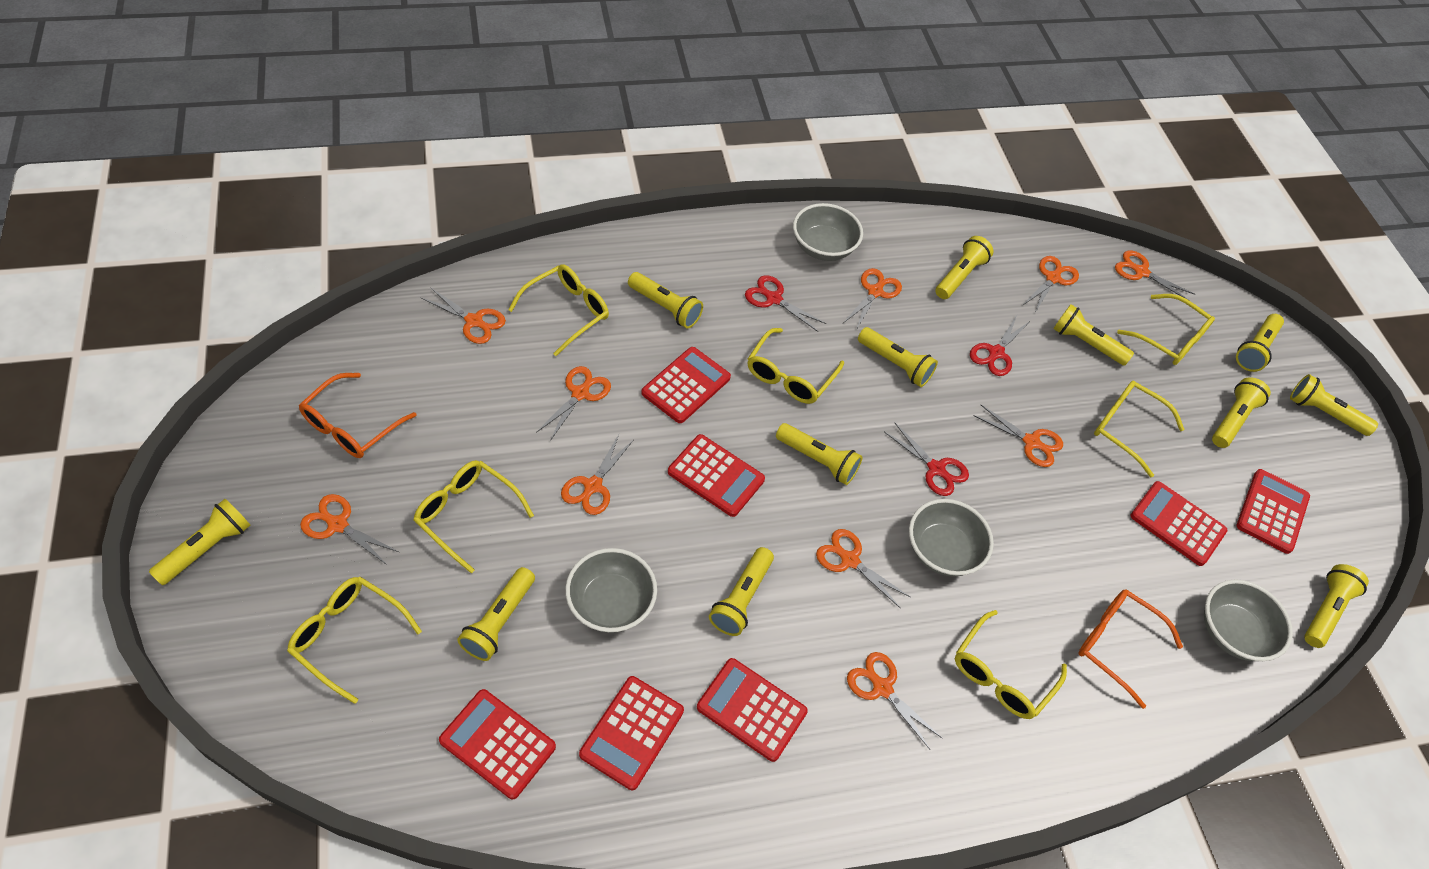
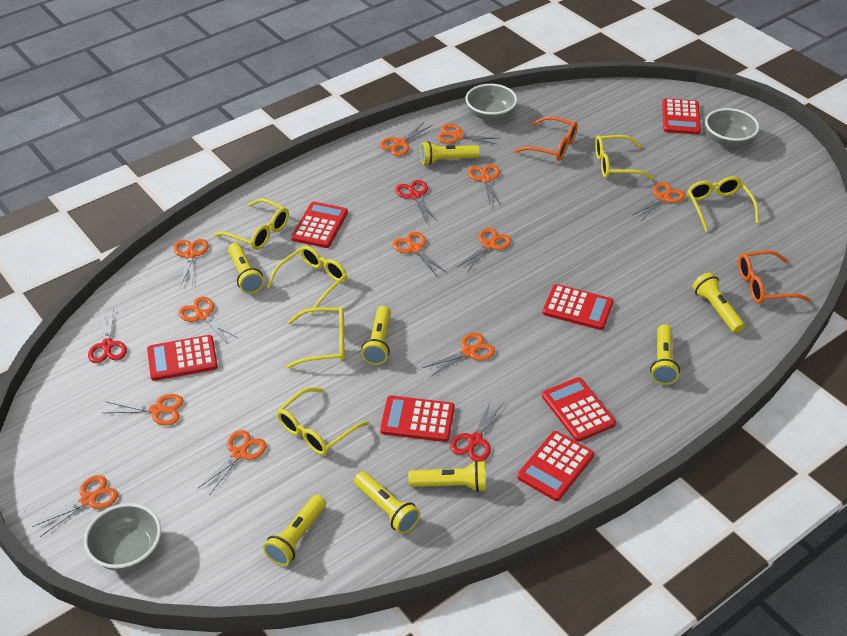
grey bowl: [565,548,657,633] [793,203,863,261] [909,499,994,577] [1204,579,1293,661] = 4 -> [84,503,161,571] [465,84,517,121] [705,108,759,147] = 3
orange scissors: [300,494,399,565] [420,287,506,344] [536,366,611,441] [561,435,633,515] [816,529,910,609] [843,268,902,330] [847,652,942,749] [973,404,1063,467] [1023,256,1079,312] [1115,250,1195,302] = 10 -> [32,475,118,537] [104,394,184,425] [174,239,209,287] [178,297,238,344] [198,430,267,495] [379,122,432,156] [393,232,447,276] [423,333,495,377] [437,124,500,145] [457,228,512,273] [468,164,501,205] [633,182,685,220] = 12
yellow flashlight: [149,499,250,585] [457,567,535,661] [628,272,703,329] [709,547,774,636] [776,423,863,485] [858,327,938,387] [935,236,994,299] [1053,304,1134,366] [1212,377,1271,448] [1236,314,1284,372] [1290,374,1378,436] [1304,564,1369,648] = 12 -> [228,243,264,294] [263,495,326,566] [354,471,420,534] [361,306,391,365] [408,460,486,492] [421,141,480,165] [650,324,680,385] [692,273,745,333] = 8
yellow glasses: [287,577,422,704] [413,460,534,573] [508,264,609,356] [748,328,844,404] [955,610,1067,719] [1094,381,1185,477] [1117,294,1215,365] = 7 -> [214,198,289,250] [267,246,347,314] [277,387,369,455] [286,307,345,368] [595,135,654,179] [687,176,759,232] = 6

